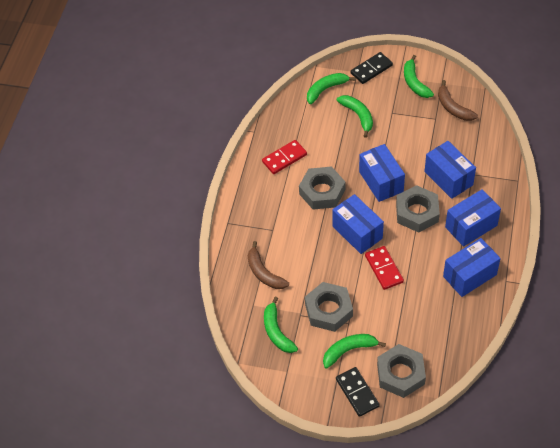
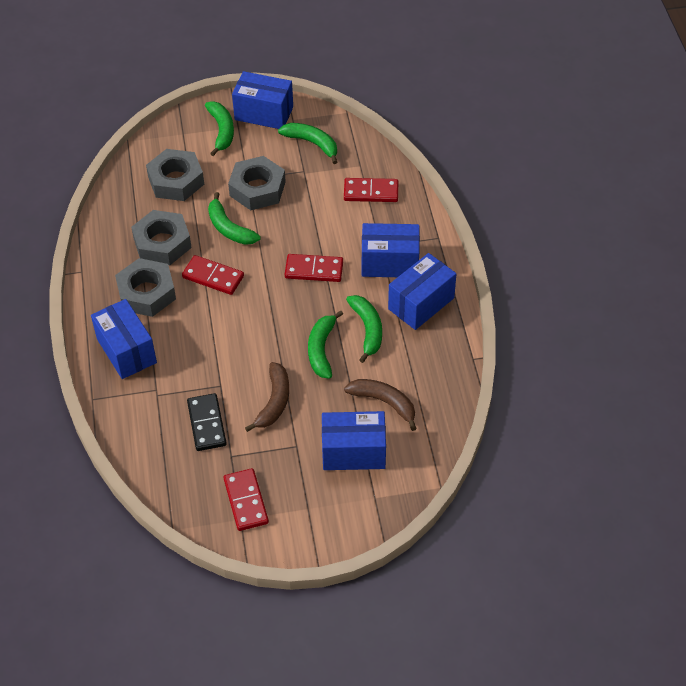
black domino: [336,367,380,417] [351,52,393,84] = 2 -> [187,393,227,451] = 1
red domino: [262,140,307,174] [365,246,404,290] = 2 -> [182,255,244,295] [224,468,269,531] [285,254,343,282] [344,178,398,202] = 4

